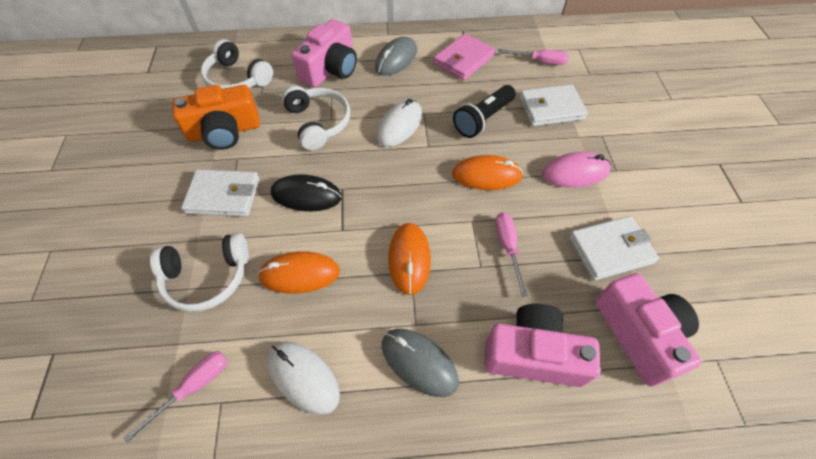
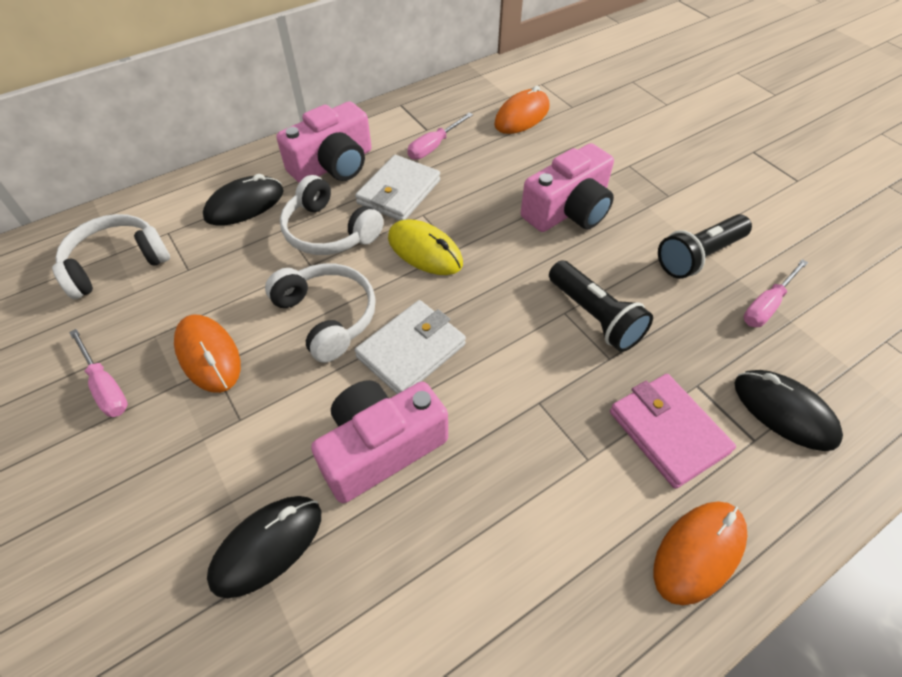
black flashlight: [453,85,516,138] = 1 -> [549,260,653,352] [658,214,752,279] = 2
black mouse: [271,174,342,211] = 1 -> [203,174,284,226] [207,496,321,598] [734,370,843,451] = 3
grey mouse: [375,37,417,76] [382,329,459,397] = 2 -> none = 0
orange camera: [172,85,260,150] = 1 -> none = 0
pink mouse: [542,152,611,188] = 1 -> none = 0
white mouse: [267,341,340,415] [377,99,422,147] = 2 -> none = 0
white wallet: [181,169,259,217] [519,84,588,126] [569,216,659,281] = 3 -> [355,155,440,221] [355,300,466,394] = 2
yellow mouse: none = 0 -> [388,220,463,275] = 1

